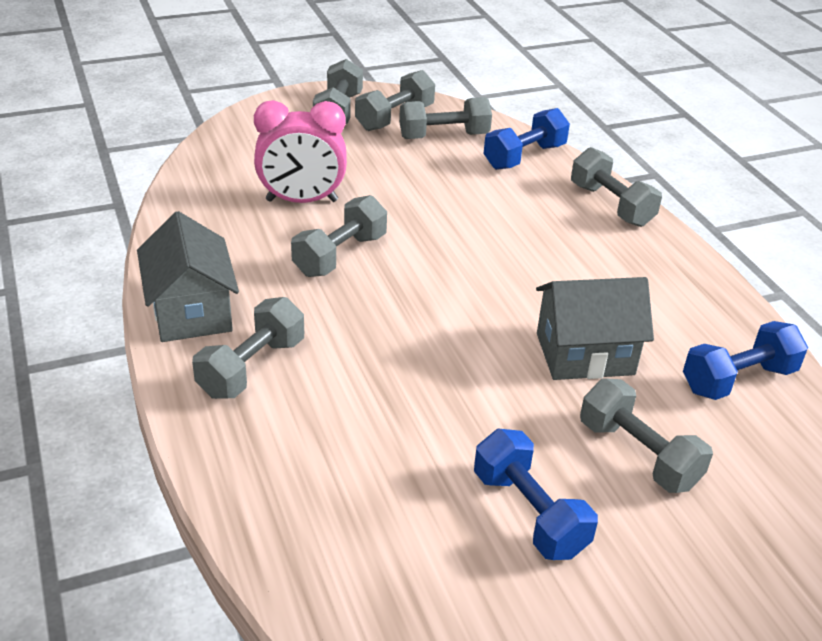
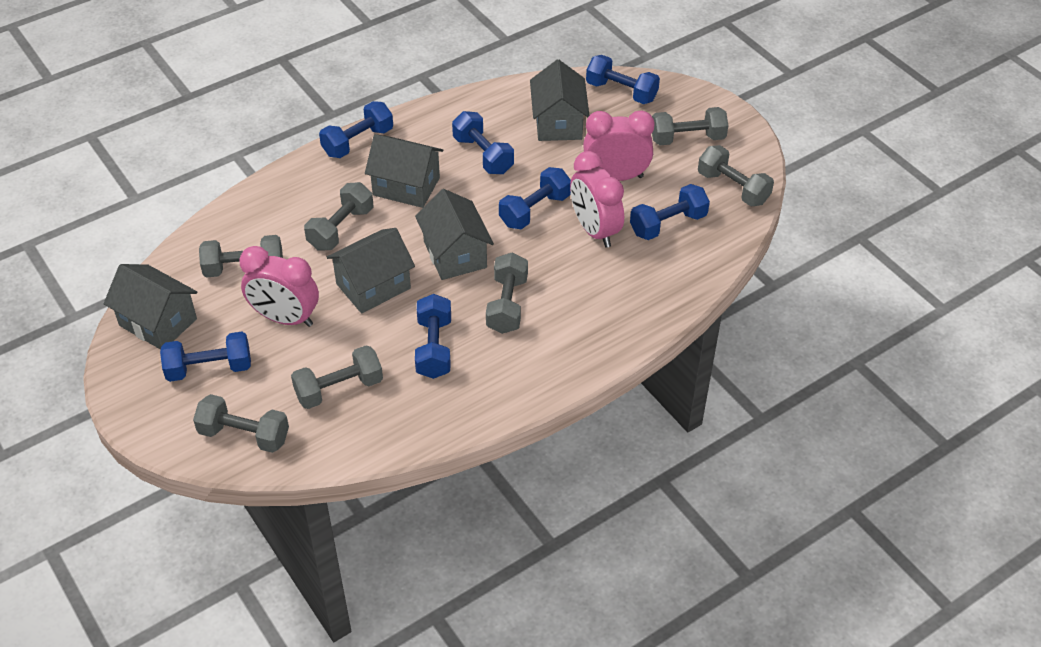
blue dumbbell: [474,428,598,560] [483,108,570,170] [683,321,808,400] = 3 -> [160,332,251,382] [319,101,393,158] [415,294,451,379] [452,111,514,174] [499,167,571,229] [586,55,660,104] [630,184,710,240] = 7
grey house: [137,211,239,342] [536,277,654,380] = 2 -> [104,264,197,350] [327,228,415,314] [365,134,443,208] [415,189,494,280] [530,59,590,141] = 5
pink clock: [254,100,347,203] = 1 -> [240,246,319,327] [570,151,624,248] [583,111,655,181] = 3

